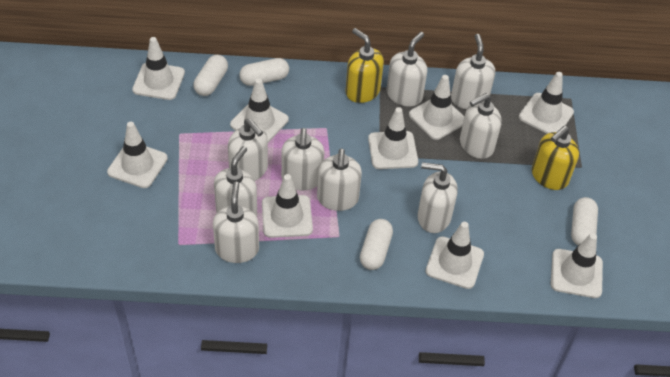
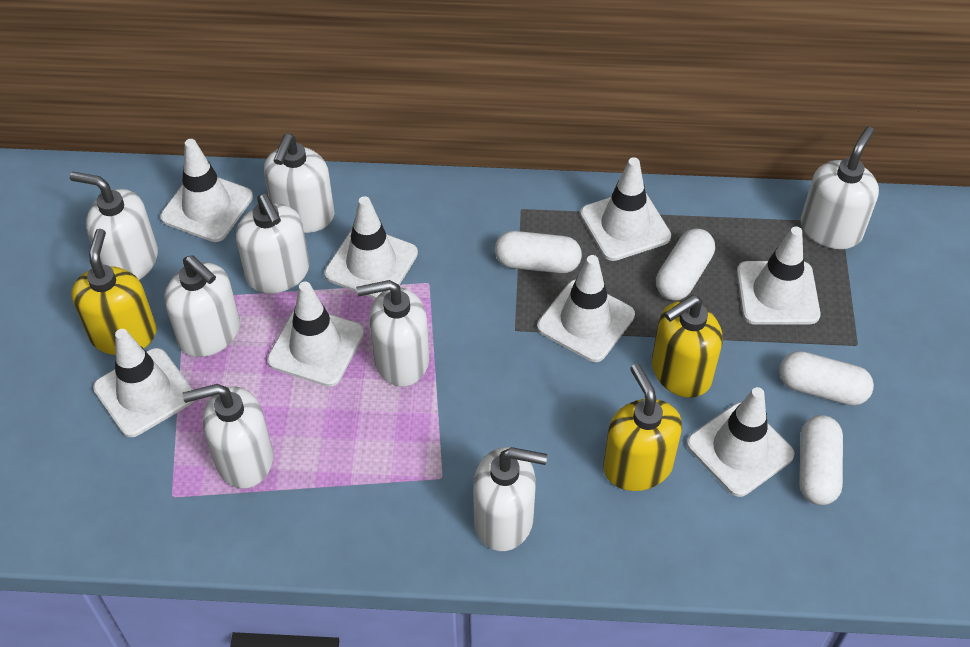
white soap dispenser: [213,182,259,263] [214,146,257,216] [228,118,268,181] [281,128,324,190] [317,148,362,211] [386,32,427,107] [417,162,458,233] [451,34,495,109] [460,93,502,159] = 9 -> [70,172,158,280] [164,255,240,357] [182,384,273,489] [236,194,309,294] [264,134,334,233] [356,280,429,387] [473,447,547,551] [801,127,879,249] = 8
white traffic cone: [107,122,168,188] [132,37,185,100] [230,78,289,142] [262,174,313,238] [368,107,418,169] [409,75,465,140] [426,222,484,289] [519,72,574,134] [551,233,603,298] = 9 -> [93,329,194,437] [160,139,253,242] [267,281,364,387] [324,196,418,299] [537,255,635,362] [580,157,671,261] [687,387,795,497] [737,227,820,325] = 8
yellow soap dispenser: [345,28,384,103] [532,126,579,190] = 2 -> [71,229,157,355] [603,364,682,491] [652,295,722,398] = 3

